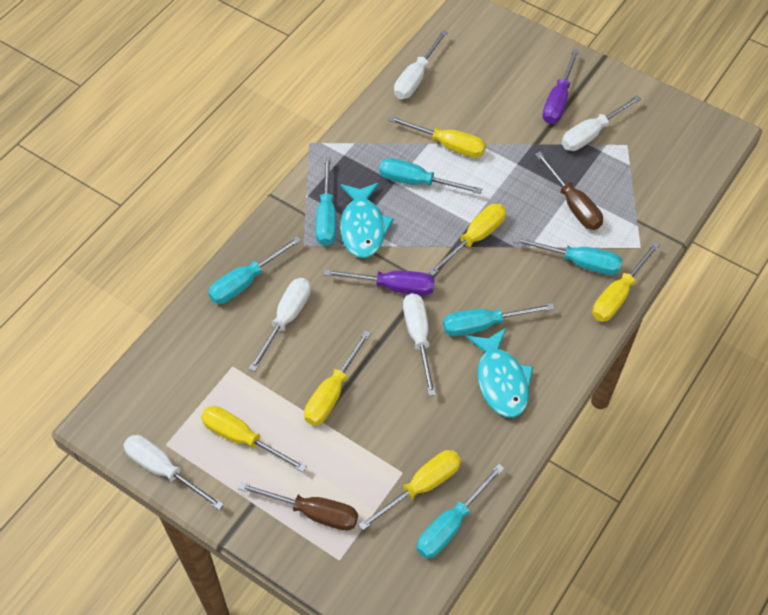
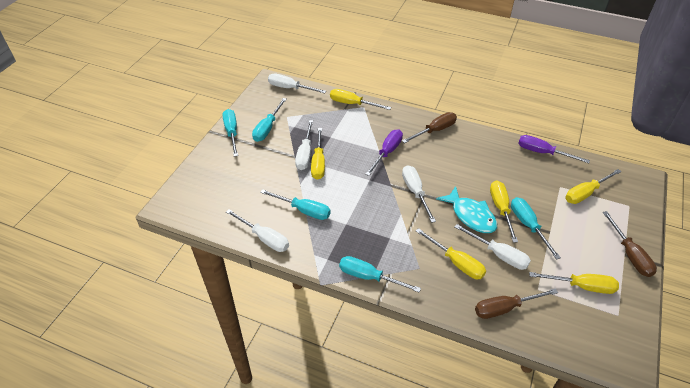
brown screwdriver: [238,482,358,531] [535,152,603,230] = 2 -> [402,112,457,143] [475,288,558,319] [603,211,657,277] = 3
turquoise fish: [340,183,394,258] [466,328,533,417] = 2 -> [436,186,497,233] = 1
turquoise screwdriver: [208,236,302,304] [315,157,336,246] [379,158,482,194] [417,464,504,559] [443,303,555,336] [513,237,622,275] = 6 -> [223,109,238,157] [252,98,287,142] [260,189,331,220] [339,256,421,292] [511,197,561,260] = 5

